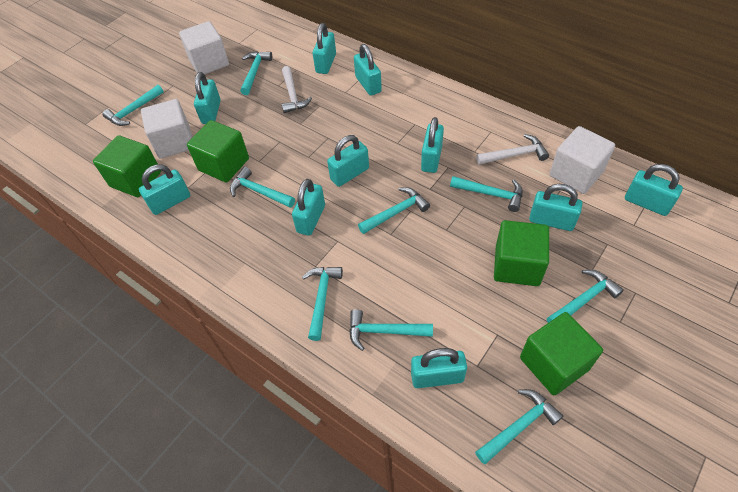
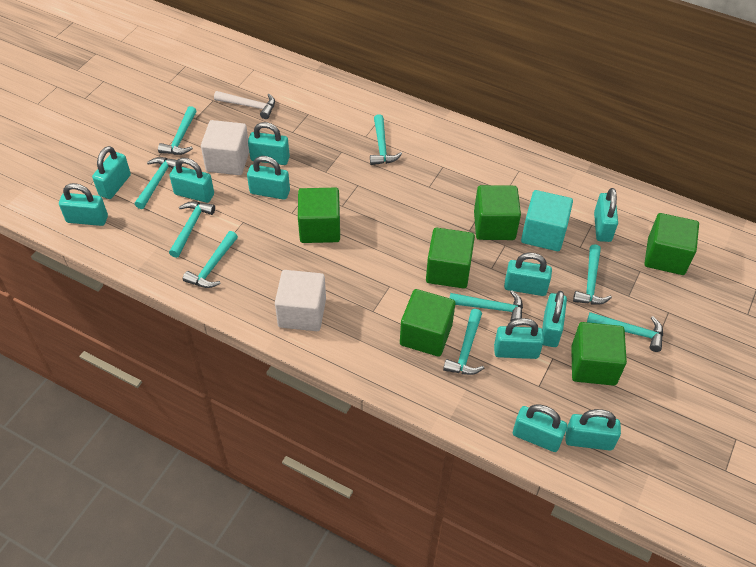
green cube: [93,135,161,197] [187,120,249,183] [494,220,549,286] [520,312,603,395] = 4 -> [298,188,340,243] [400,289,455,357] [426,228,475,289] [474,185,521,240] [571,322,627,386] [644,213,699,275] = 6
turquoise cube: none = 0 -> [521,190,573,251] = 1
turquoise padlock: [139,165,190,215] [194,72,221,124] [292,179,325,236] [313,23,336,74] [327,135,369,187] [354,44,382,96] [411,348,467,388] [421,117,444,173] [529,184,582,231] [625,164,683,216] = 10 -> [59,183,108,226] [92,146,131,199] [170,158,214,203] [247,156,290,200] [248,122,290,165] [494,318,544,359] [504,253,552,296] [513,404,567,452] [542,291,567,347] [566,409,621,451] [594,188,618,242] = 11
white cube: [141,99,193,159] [179,21,229,74] [549,126,615,194] = 3 -> [201,120,249,175] [275,270,326,331] = 2
white hammer: [282,66,312,113] [476,134,549,165] = 2 -> [214,91,275,119] = 1

